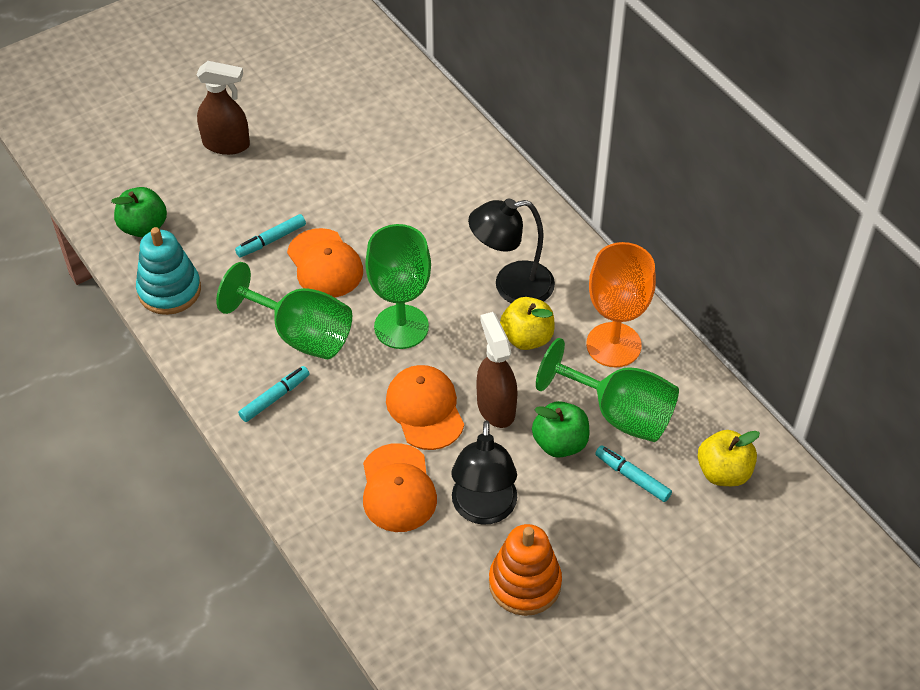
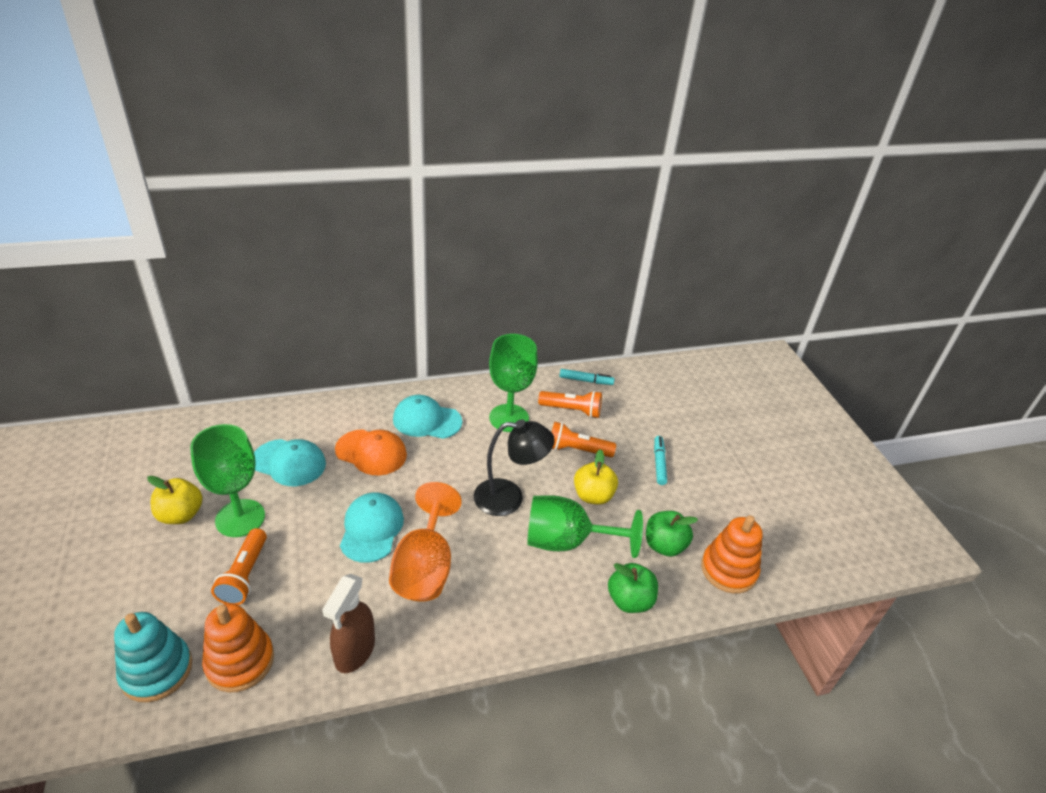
black lamp: [451,420,517,525] [468,198,555,303] = 2 -> [474,419,555,516] = 1
brown spray bottle: [197,61,250,155] [477,312,518,428] = 2 -> [322,574,375,673] = 1
orange cap: [287,228,363,298] [363,443,437,532] [386,365,464,450] = 3 -> [335,429,407,475] = 1
orange flashlight: none = 0 -> [211,528,267,605] [538,391,602,418] [552,422,616,457] = 3
orange stacking toy: [489,524,562,616] = 1 -> [202,604,274,693] [701,515,763,593] = 2
turquoise cap: none = 0 -> [254,439,326,486] [340,492,404,563] [393,395,462,439] = 3
turquoise marker: [235,214,306,257] [238,366,310,422] [595,445,672,502] = 3 -> [559,369,615,385] [654,436,667,485] = 2

